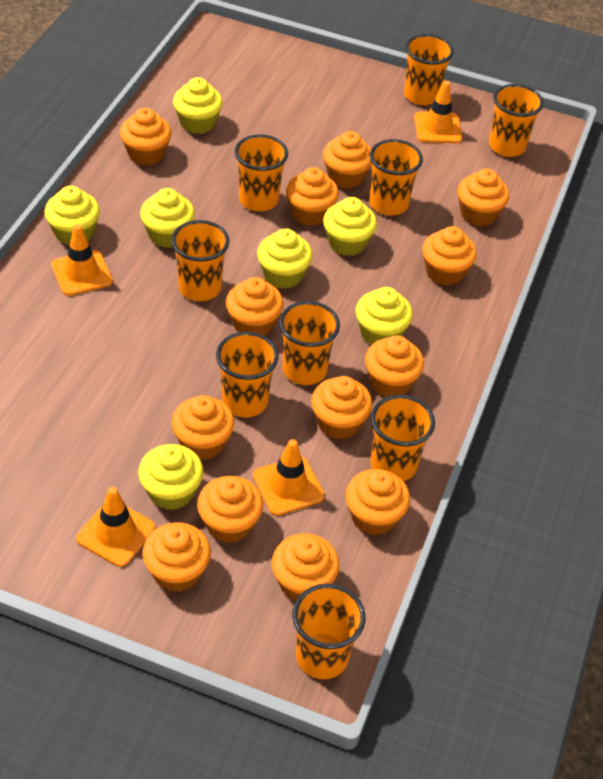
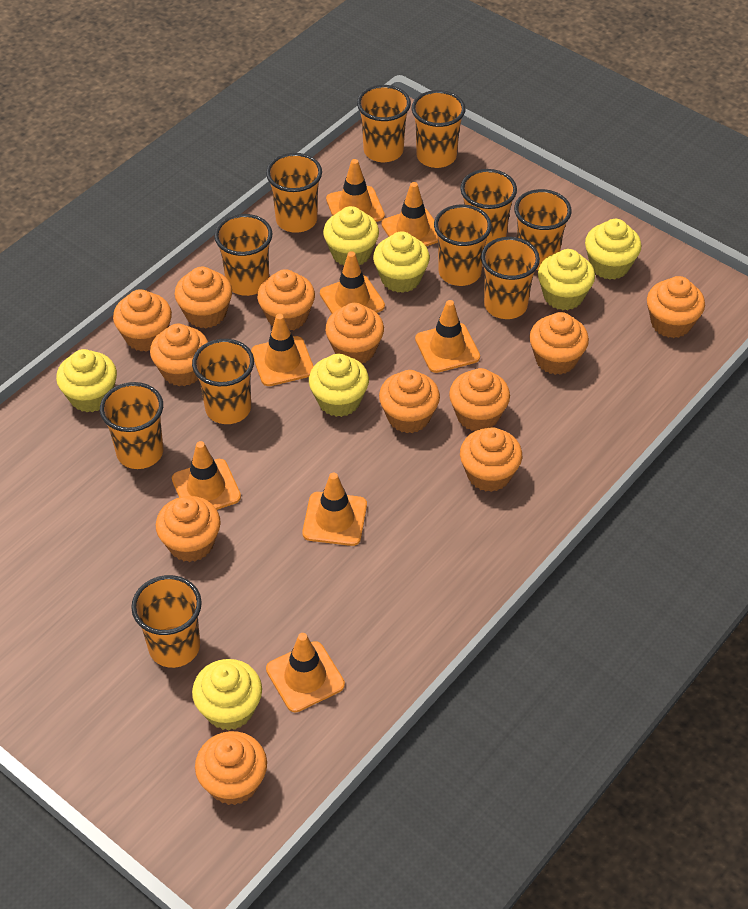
orange cup: [171,220,229,301] [216,332,278,417] [234,134,288,211] [279,301,340,385] [292,584,365,679] [369,139,423,215] [370,395,435,481] [404,34,454,105] [489,84,544,157] = 9 -> [100,382,163,469] [131,575,202,668] [192,339,254,424] [214,214,273,296] [266,153,322,233] [357,85,411,162] [412,90,465,168] [434,204,492,286] [460,169,517,246] [481,237,540,319] [514,189,572,270] = 11
orange cupcake: [120,108,171,166] [142,523,211,592] [172,395,234,460] [197,476,263,543] [226,277,283,335] [272,533,339,601] [286,167,339,226] [311,376,372,440] [323,131,372,189] [345,469,410,535] [365,335,424,397] [422,226,477,286] [457,169,509,226] = 13 -> [113,289,172,352] [150,324,208,386] [156,496,221,562] [174,267,232,328] [195,731,267,805] [257,269,315,331] [325,303,384,364] [379,370,440,433] [449,368,510,431] [460,427,522,492] [529,312,589,375] [647,276,705,338] = 12
orange traffic cone: [51,224,113,296] [76,487,155,567] [253,439,324,516] [414,81,462,143] = 4 -> [172,441,241,510] [251,313,314,386] [266,633,345,712] [302,473,367,546] [320,251,385,313] [326,159,385,222] [381,182,438,246] [415,300,480,373] = 8

